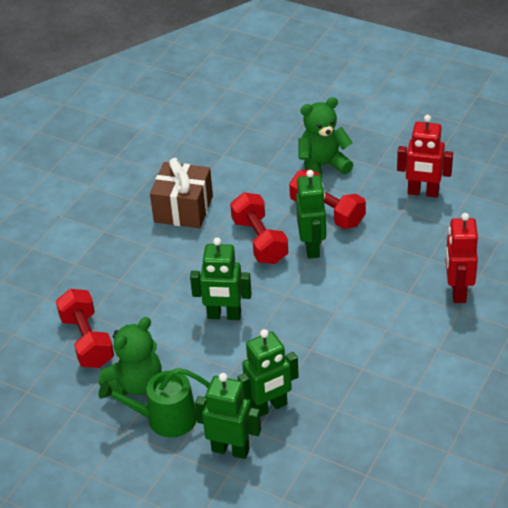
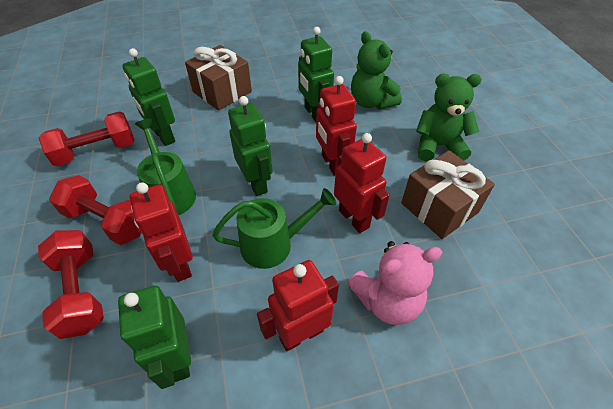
brown gift: [150,158,213,228] = 1 -> [185,45,252,111] [401,150,495,239] = 2
green watering can: [99,368,210,438] = 1 -> [135,119,196,215] [212,188,336,269] = 2
pink teddy bear: none = 0 -> [347,241,443,325] = 1
red robot: [397,115,453,198] [446,213,478,303] = 2 -> [130,182,193,282] [257,260,339,351] [316,76,357,176] [334,133,390,233] = 4

